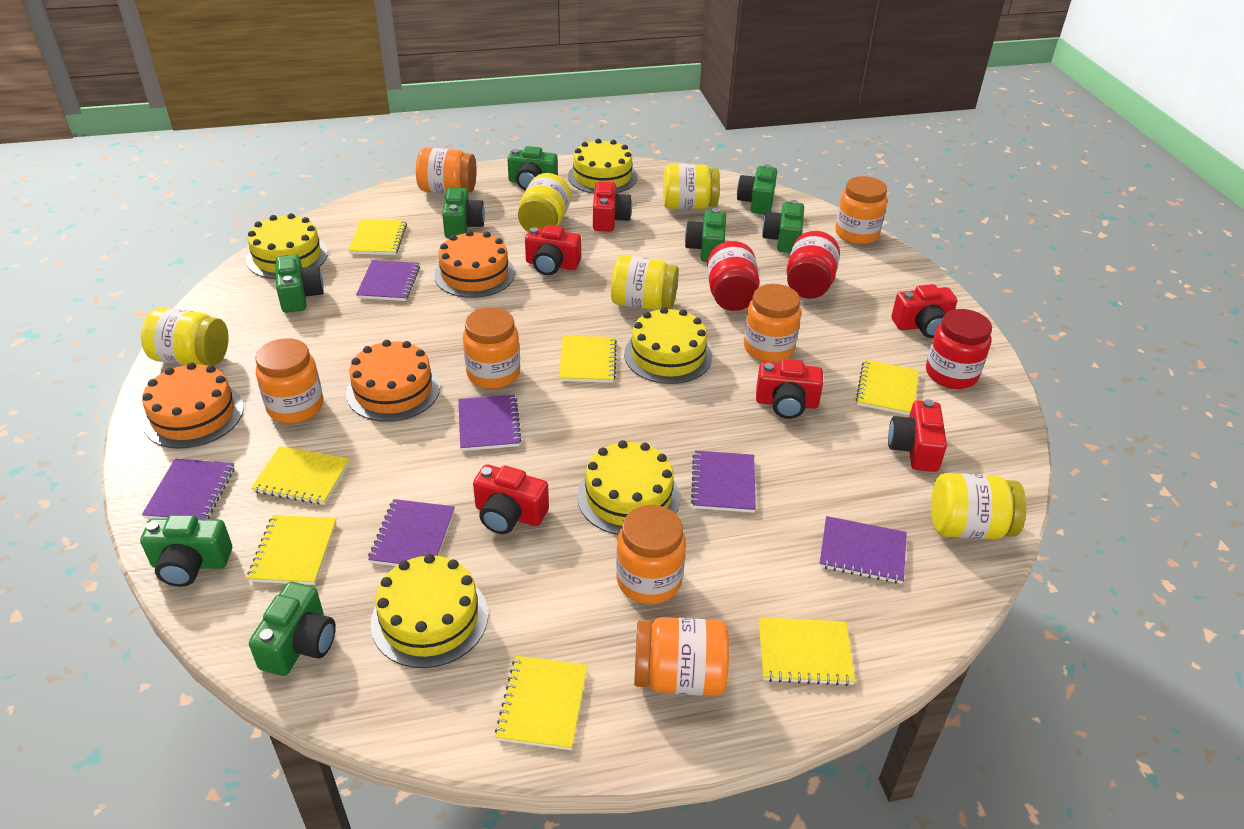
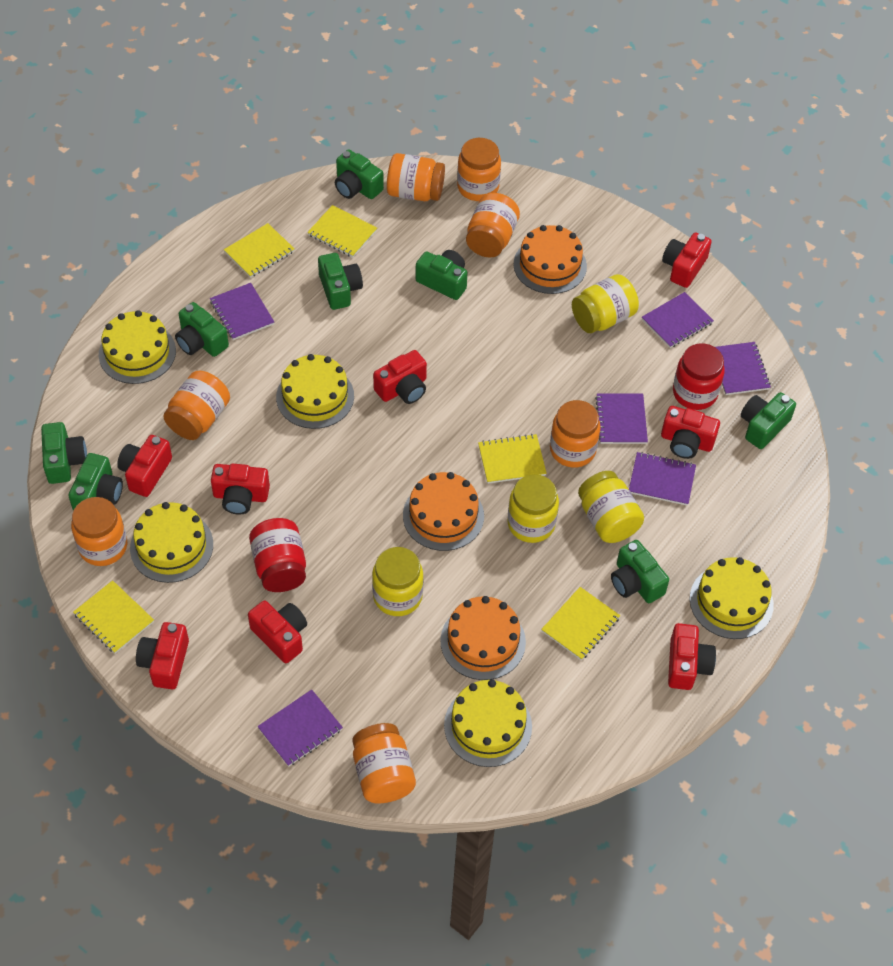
red camera: [473,464,549,534] [525,225,581,275] [593,181,632,232] [756,359,823,419] [888,399,947,472] [891,284,957,338] = 6 -> [117,435,172,497] [136,622,189,689] [211,464,270,515] [248,601,307,663] [373,350,427,404] [661,406,720,459] [662,232,712,288] [668,623,716,690] = 8
red jar: [707,241,760,311] [786,231,840,299] [926,309,992,389] = 3 -> [249,518,306,592] [673,343,725,410] = 2
yellow jar: [141,307,229,366] [518,173,571,232] [611,255,679,310] [663,164,720,209] [931,473,1027,539] = 5 -> [372,547,423,616] [507,474,559,543] [572,274,639,333] [578,471,644,543] = 4
yellow notebook: [247,515,337,585] [251,446,350,505] [348,219,407,255] [495,656,588,750] [559,336,617,383] [759,617,855,686] [856,360,919,415] = 7 -> [73,580,154,654] [224,223,294,278] [307,205,377,257] [478,434,547,484] [541,587,620,660] = 5

